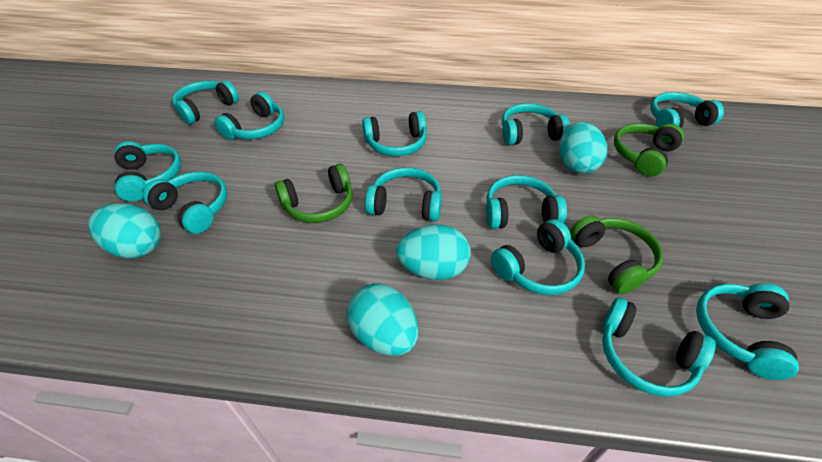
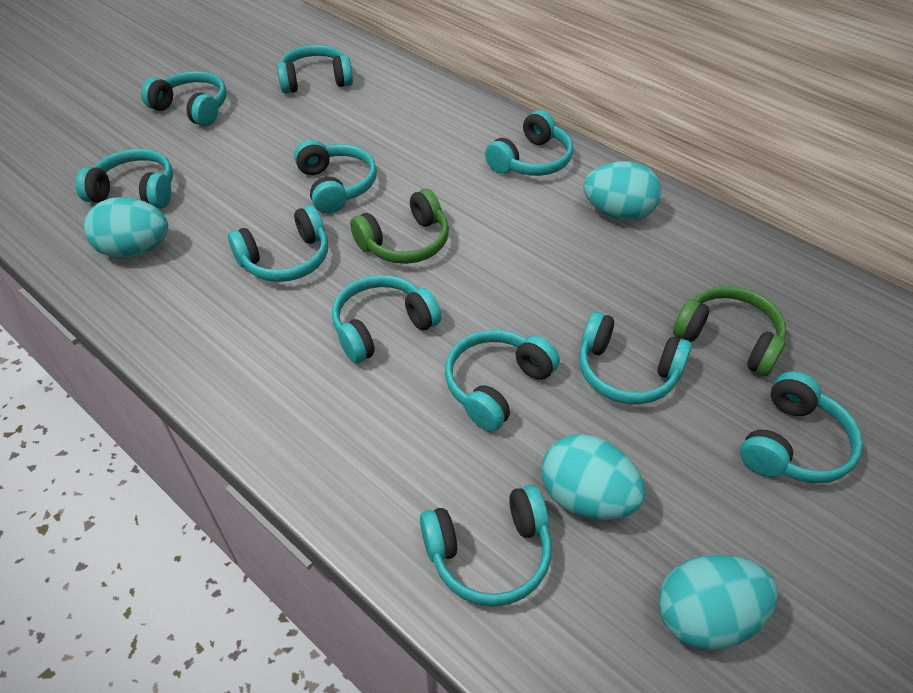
green headphones: [275,164,353,223] [570,215,663,294] [614,123,684,177] = 3 -> [350,189,449,264] [673,286,786,376] = 2
turquoise headphones: [114,141,181,201] [143,171,227,234] [172,81,239,124] [215,92,284,140] [362,111,427,156] [365,167,442,221] [486,175,567,229] [491,219,585,295] [502,103,570,145] [602,298,716,397] [651,92,724,128] [696,283,799,380] = 12 -> [76,149,173,209] [141,71,227,127] [228,205,328,282] [277,45,353,94] [294,140,377,214] [332,275,441,363] [420,485,552,607] [445,330,560,432] [485,110,573,176] [579,312,692,405] [740,371,863,483] = 11

